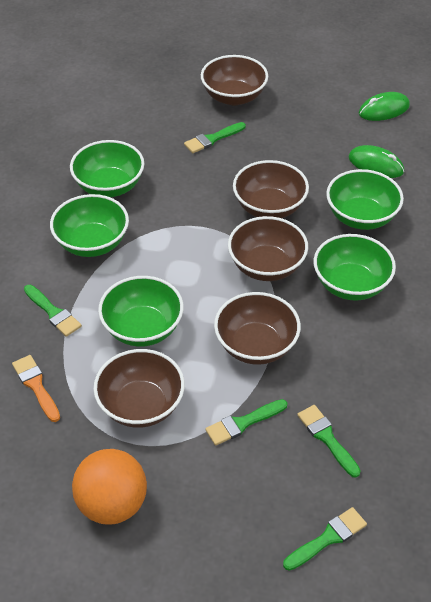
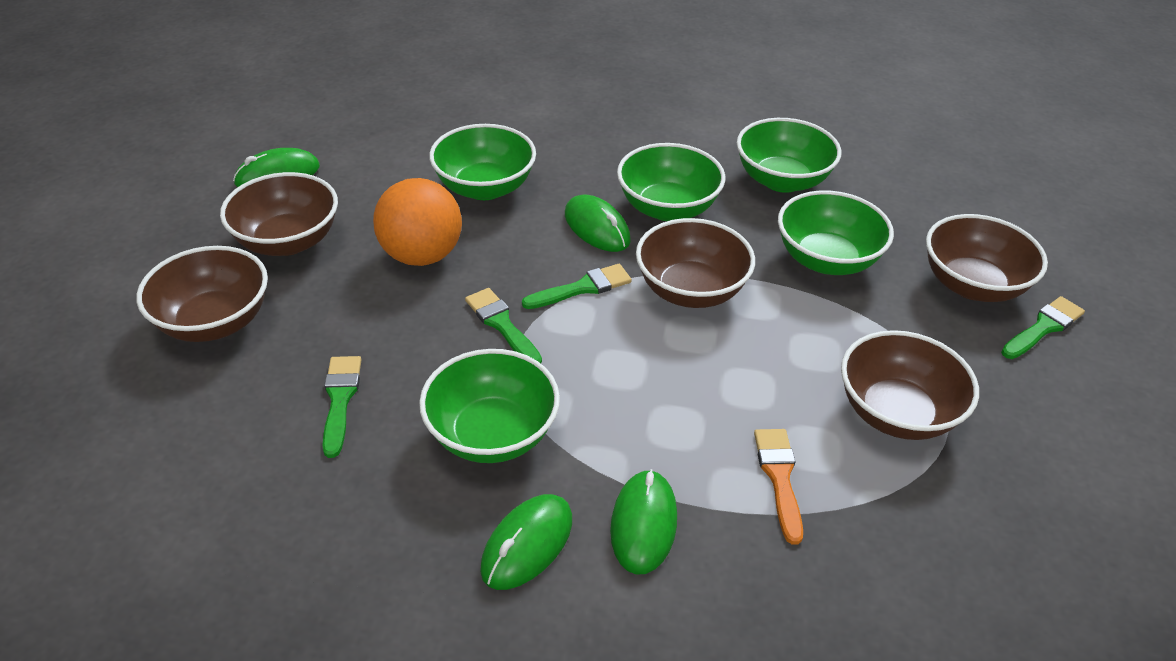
green brush: [24,285,82,337] [184,122,246,153] [205,399,287,446] [283,507,367,571] [297,405,361,478] = 5 -> [322,356,362,458] [465,288,542,363] [522,264,632,309] [1001,296,1085,359] = 4
green mouse: [348,145,404,178] [359,92,410,121] = 2 -> [233,148,320,187] [480,494,572,590] [565,195,631,252] [610,469,677,575] = 4

